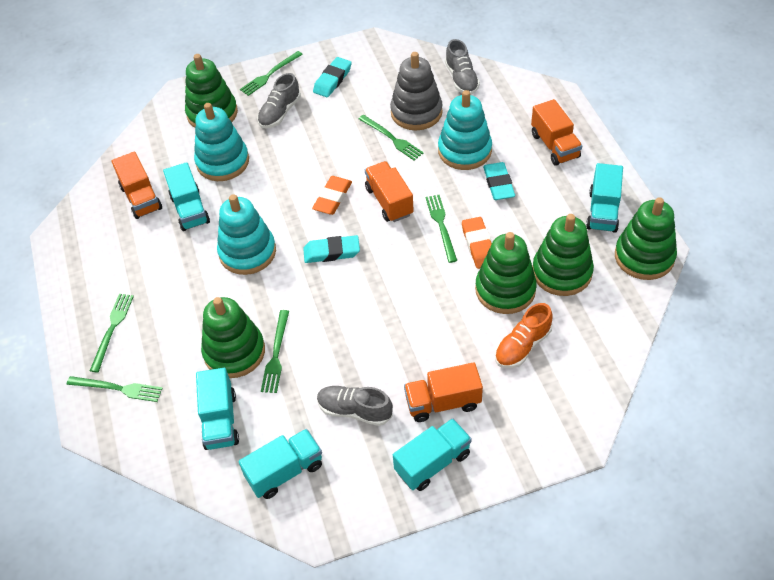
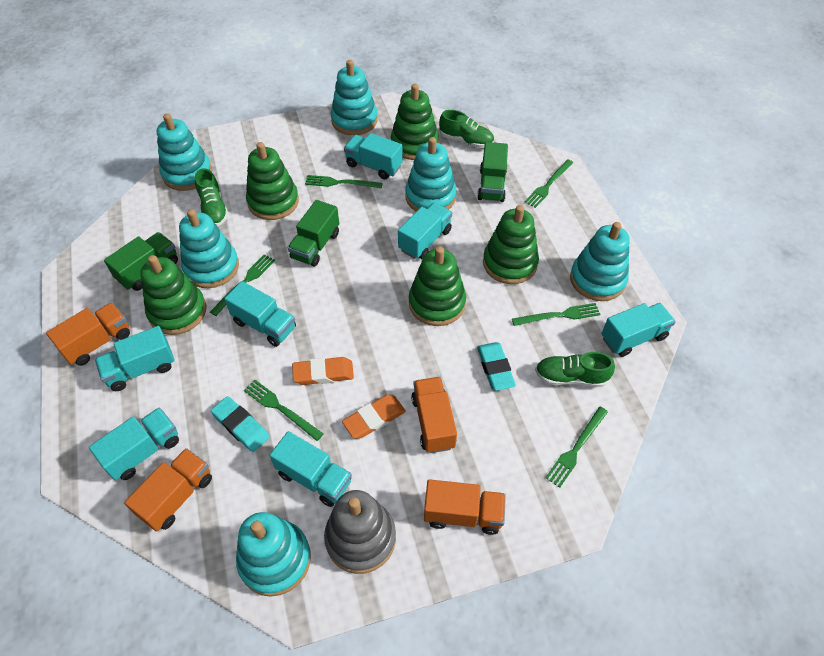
green shoe: none = 0 -> [195,168,229,227] [439,110,494,148] [535,352,615,387] = 3
green truck: none = 0 -> [104,232,178,291] [288,200,339,267] [477,142,508,202] = 3
grey shoe: [257,73,301,128] [317,386,393,426] [445,39,480,95] = 3 -> none = 0
orange shoe: [495,303,553,368] = 1 -> none = 0
turquoise eraser: [303,235,360,263] [313,57,352,97] [483,162,515,200] = 3 -> [211,396,270,452] [477,342,516,391] = 2
turquoise stacking toy: [194,103,249,181] [217,194,276,275] [438,90,492,170] = 3 -> [157,113,212,191] [179,209,239,288] [236,512,311,597] [331,60,378,135] [405,137,456,211] [570,222,630,301] = 6
turquoise truck: [163,162,210,231] [196,368,239,450] [239,429,322,499] [393,418,472,491] [586,163,623,233] = 5 -> [89,408,179,480] [95,326,175,391] [224,281,296,347] [269,431,352,507] [344,133,403,179] [398,203,452,259] [601,303,676,357] = 7

